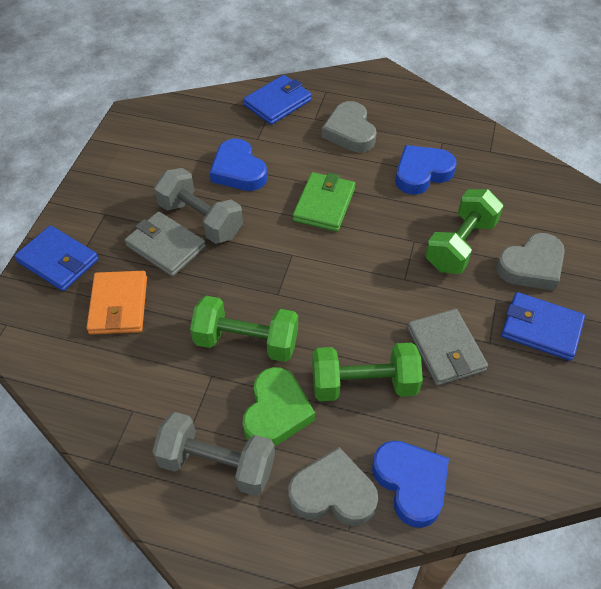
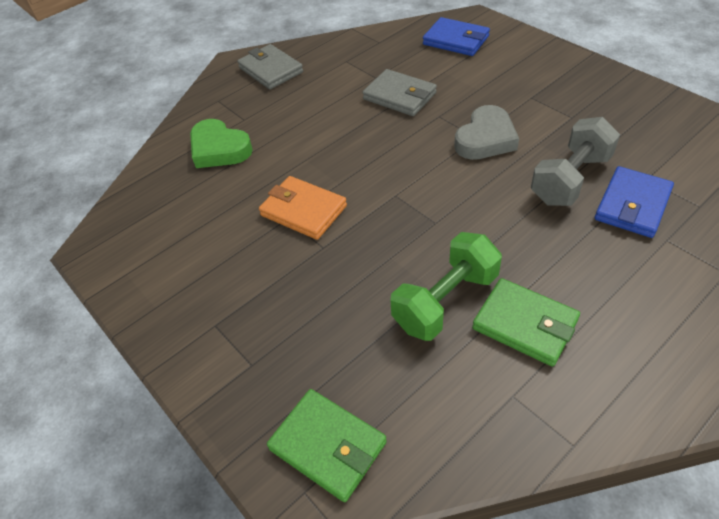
blue heart: [210,138,267,191] [372,441,449,528] [395,145,457,195] = 3 -> none = 0
blue wallet: [14,225,98,291] [243,75,312,125] [501,292,585,361] = 3 -> [423,17,490,56] [595,166,674,238] = 2
green dumbbell: [190,296,298,362] [312,343,423,401] [425,189,504,274] = 3 -> [391,232,502,341] = 1
green wallet: [293,172,355,232] = 1 -> [267,389,387,502] [472,278,580,367] = 2
grey dumbbell: [152,412,275,496] [154,168,243,244] = 2 -> [531,117,620,206] = 1
grey heart: [288,447,378,526] [322,101,376,152] [496,233,565,290] = 3 -> [454,105,519,160] = 1

